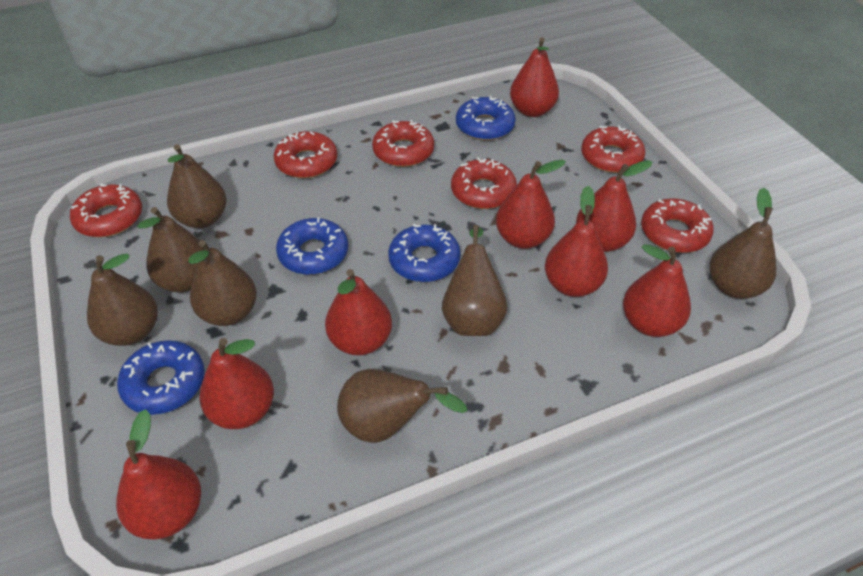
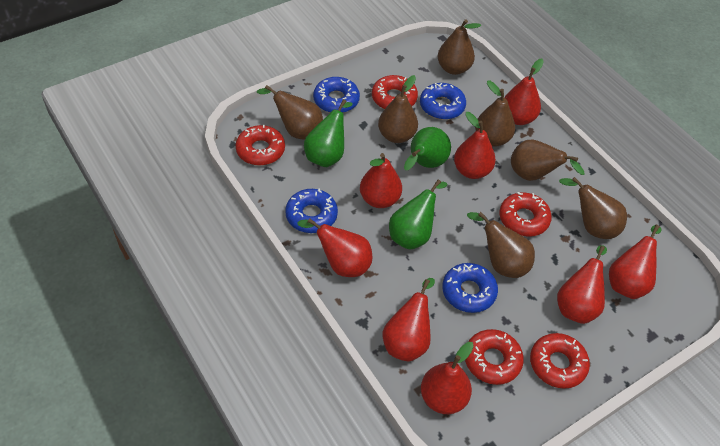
green pear: none = 0 -> [304,99,353,167] [389,179,447,250] [404,127,451,170] = 3
red donut: [70,183,142,237] [274,131,337,178] [372,120,434,167] [451,158,517,209] [581,125,645,173] [641,198,714,253] = 6 -> [236,124,285,165] [372,75,418,109] [465,329,524,385] [499,192,552,236] [530,333,590,389] = 5

